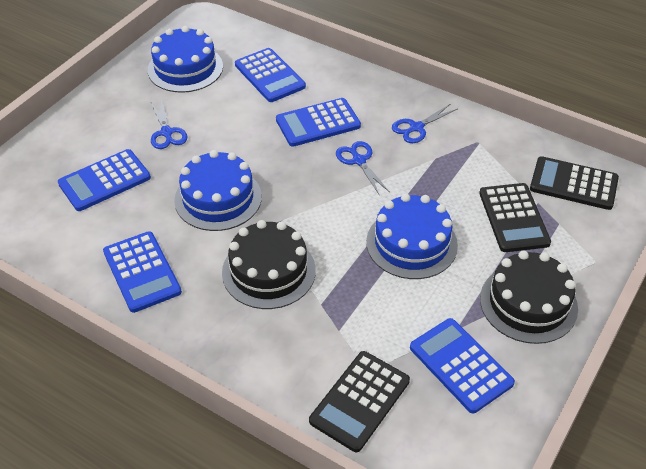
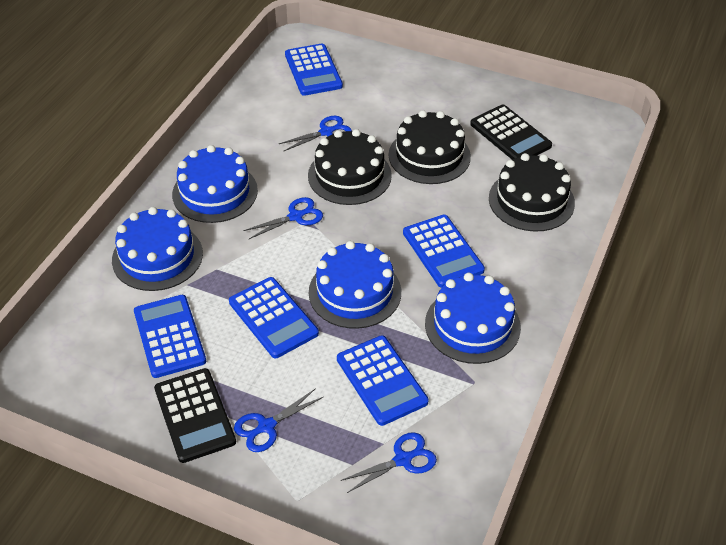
black cake: [222,220,316,309] [480,250,578,344] = 2 -> [308,129,392,205] [389,110,471,184] [489,153,575,232] = 3
black calculator: [309,351,410,452] [479,183,551,252] [530,156,619,210] = 3 -> [154,368,236,463] [470,104,552,160] = 2
blue cake: [148,26,223,93] [174,150,262,231] [366,193,458,279] = 3 -> [112,207,203,291] [172,145,258,223] [309,241,401,329] [425,273,521,364] = 4
blue scissors: [151,100,188,149] [336,141,389,194] [392,104,457,143] = 3 -> [234,388,323,452] [243,197,323,239] [279,116,352,151] [340,432,437,493] = 4

